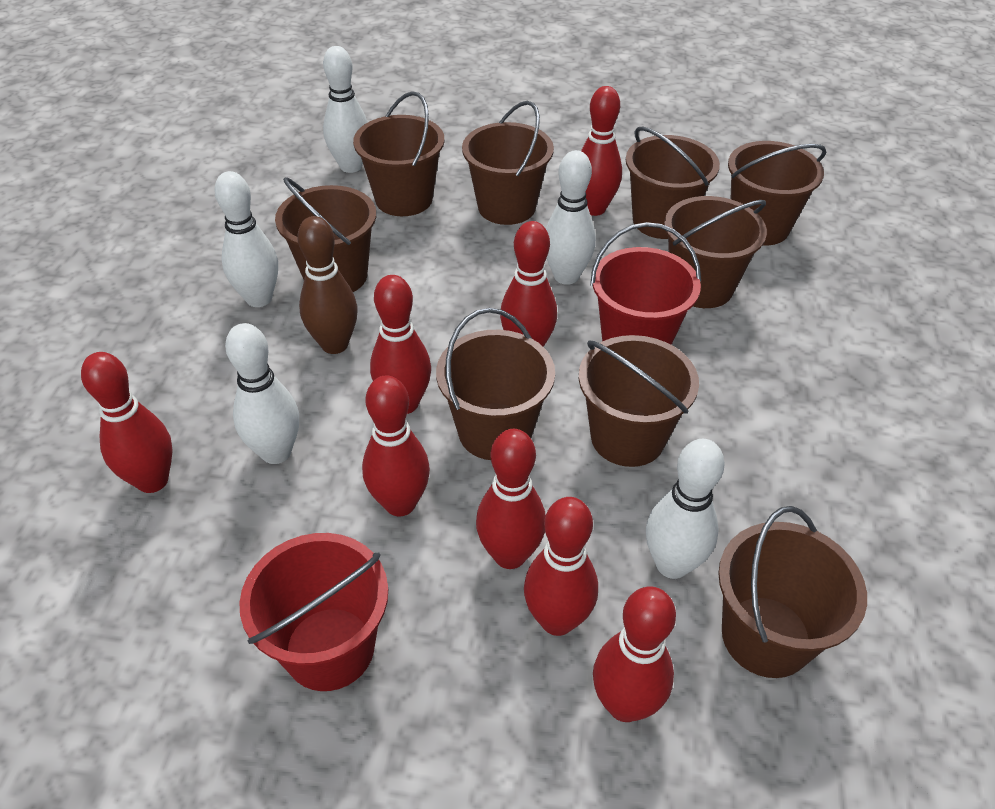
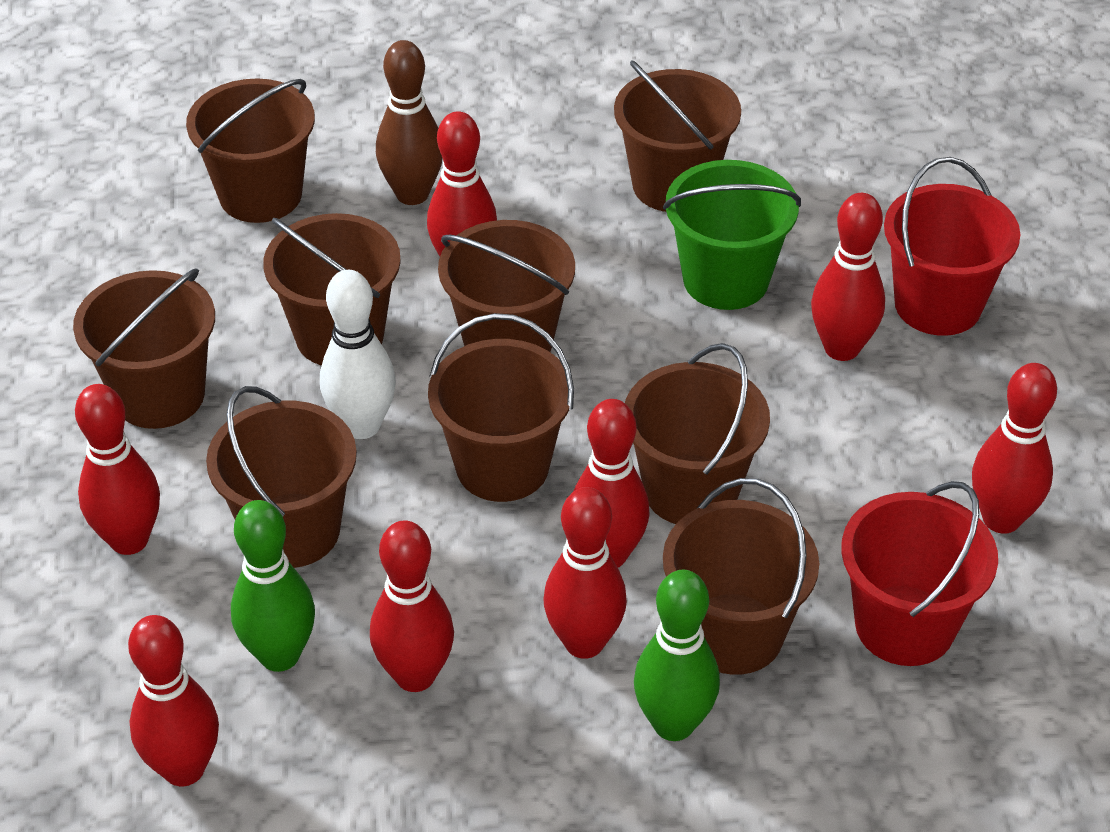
green bowling pin: none = 0 -> [231,500,315,672] [634,570,720,741] = 2
green bucket: none = 0 -> [663,160,801,310] = 1
white bowling pin: [214,171,278,307] [225,323,299,464] [323,46,368,173] [546,150,596,285] [646,439,725,579] = 5 -> [320,270,396,439] = 1

